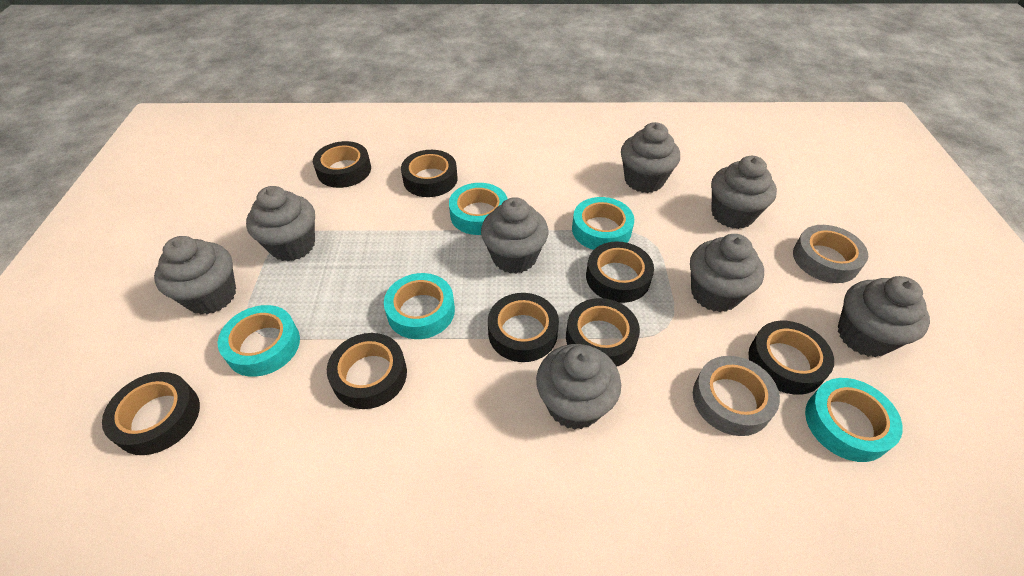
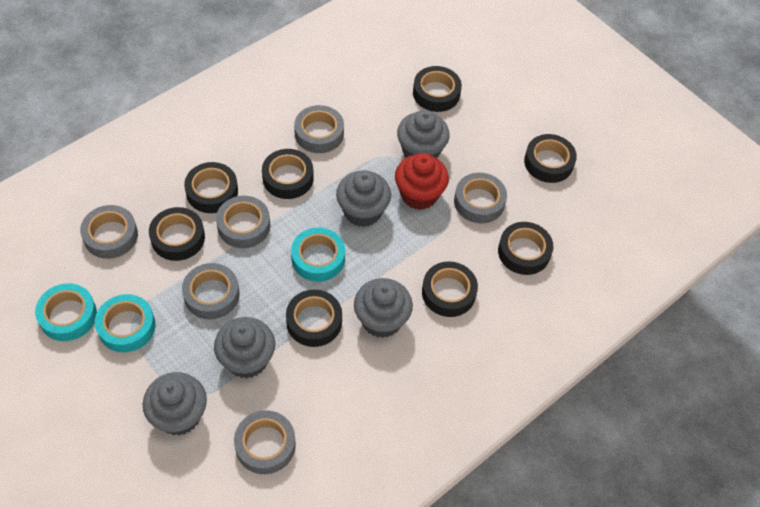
grey cupcake: [154,236,236,314] [246,186,315,261] [481,197,548,274] [536,344,621,430] [621,122,680,193] [690,234,764,312] [711,156,777,229] [838,276,930,357] = 8 -> [143,372,207,435] [214,317,275,379] [336,170,391,227] [354,278,413,338] [397,110,450,158] = 5
grey tape: [693,356,780,436] [793,225,868,283] = 2 -> [80,205,138,259] [182,263,239,319] [216,196,270,248] [234,410,296,474] [294,105,344,153] [454,173,507,223] = 6
red cupcake: none = 0 -> [395,153,449,210] = 1
turquoise tape: [218,305,300,377] [384,273,455,339] [449,183,507,235] [572,197,634,250] [805,378,903,462] = 5 -> [35,283,97,341] [95,294,155,352] [291,228,345,282] = 3

